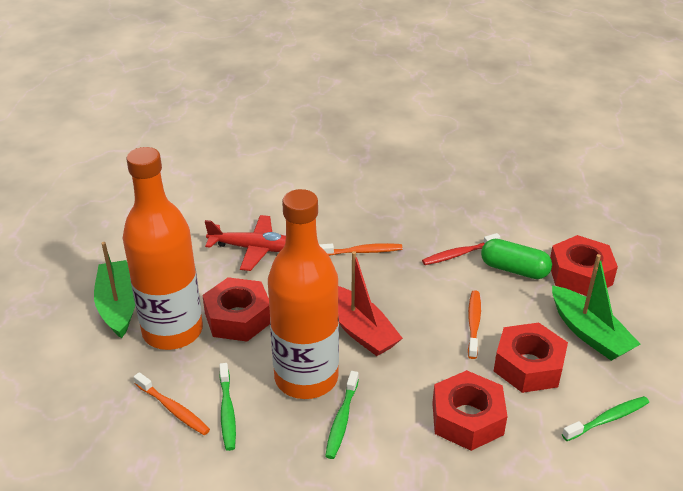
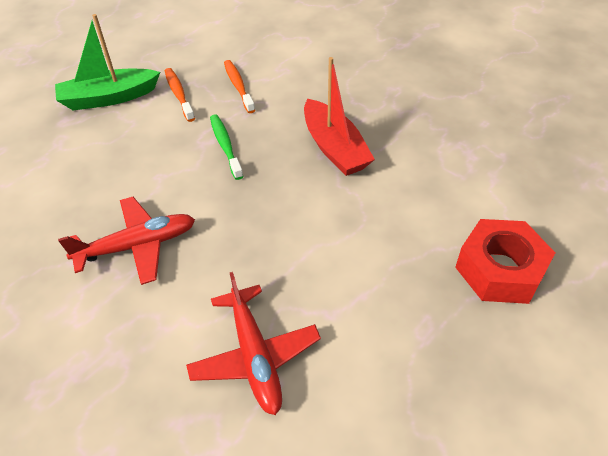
green boat: [94,242,135,339] [552,254,640,361] = 2 -> [55,14,160,110] = 1
green capsule: [481,239,552,279] = 1 -> none = 0
green toothbrush: [219,363,236,451] [325,371,359,459] [562,396,649,441] = 3 -> [210,115,244,180] = 1
orange bottle: [123,147,203,350] [268,189,339,399] = 2 -> none = 0
orange toothbrush: [134,372,210,435] [319,243,403,256] [468,290,481,359] = 3 -> [165,68,195,122] [224,60,255,113] = 2
red nut: [202,277,270,342] [432,370,508,451] [494,322,568,393] [550,235,618,296] = 4 -> [455,219,555,304] = 1
red plane: [205,215,286,271] = 1 -> [58,197,195,285] [186,272,321,415] = 2
red toothbrush: [422,233,501,265] = 1 -> none = 0

